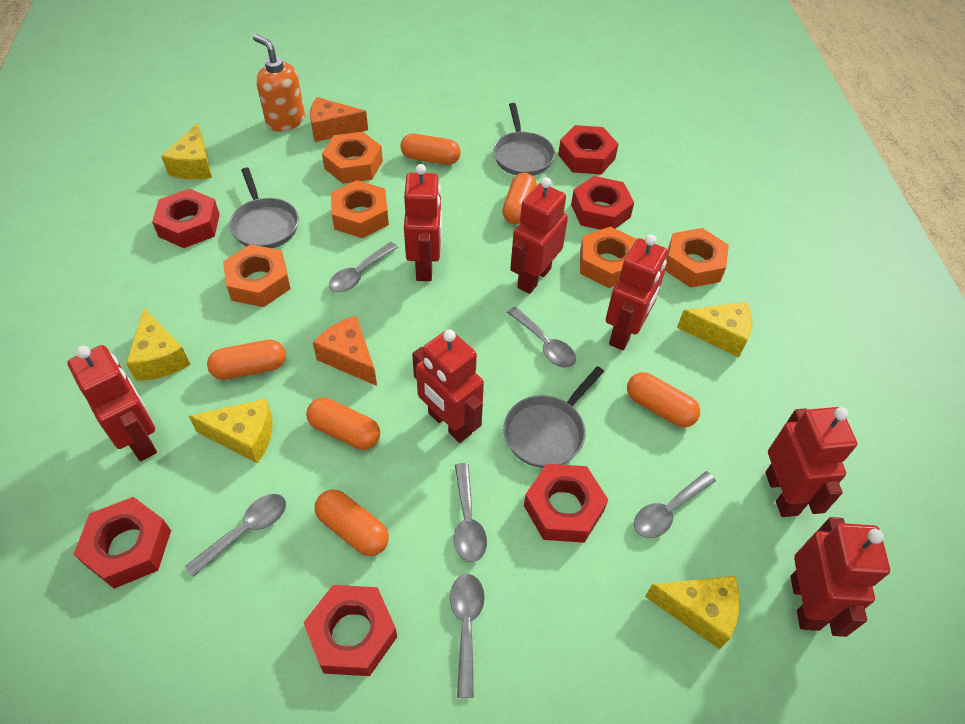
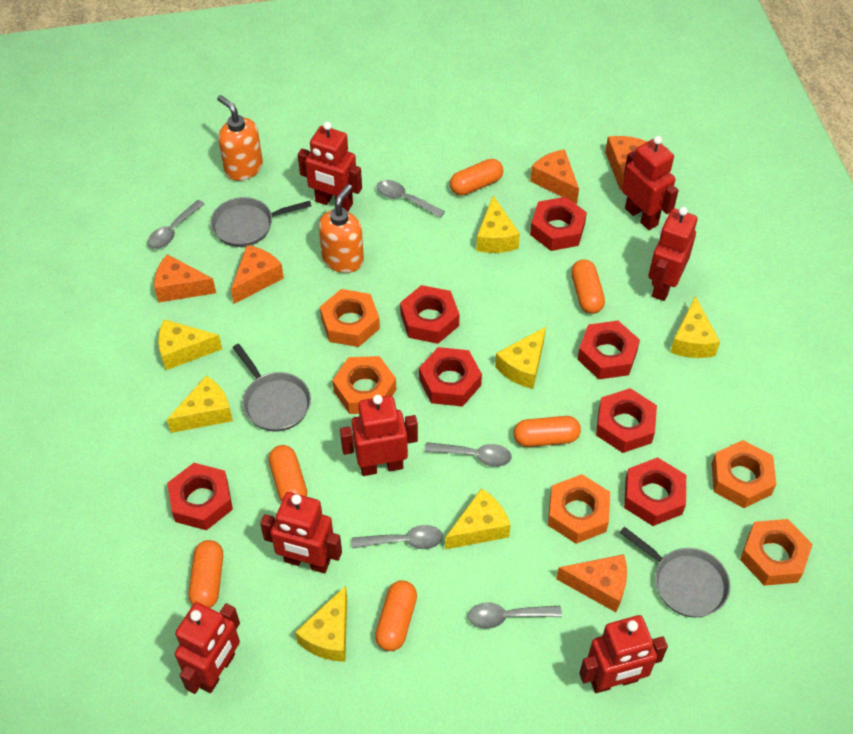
grey spoon: [185,494,286,577] [329,242,398,292] [450,574,485,698] [454,463,487,562] [507,307,576,368] [634,471,716,538] = 6 -> [147,200,205,249] [352,525,443,549] [377,180,445,218] [425,442,512,467] [468,602,562,629] = 5
orange cheese: [310,97,368,142] [313,316,377,386] = 2 -> [154,254,216,303] [231,245,284,304] [530,149,579,204] [556,554,627,612] [605,136,647,191] = 5
orange soap dispenser: [253,34,305,132] = 1 -> [217,95,263,181] [319,184,364,273] = 2
red nut: [74,497,171,589] [152,189,220,248] [303,585,397,676] [524,464,608,543] [558,125,618,174] [571,176,634,230] = 6 -> [167,463,233,530] [400,285,460,344] [419,347,482,407] [530,197,587,251] [577,321,640,379] [596,388,657,453] [624,457,686,526] = 7
yellow cheese: [126,308,190,381] [161,123,212,180] [189,399,273,464] [645,576,740,649] [677,302,752,358] = 5 -> [158,319,222,370] [167,375,233,433] [295,586,347,662] [445,488,511,550] [476,196,520,253] [495,327,546,389] [670,296,720,358] = 7

